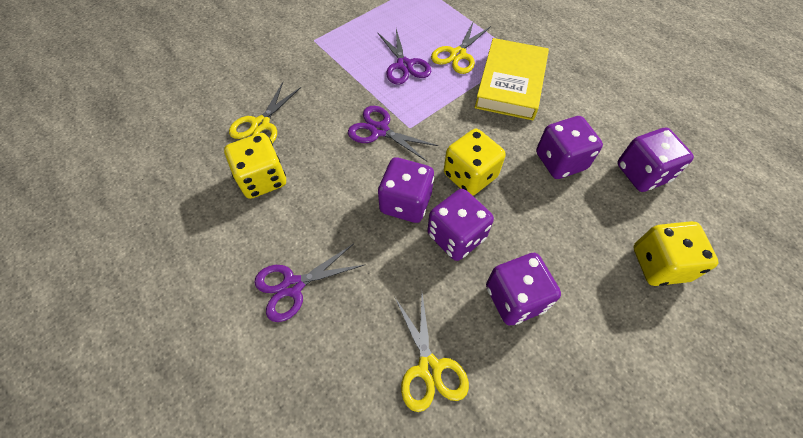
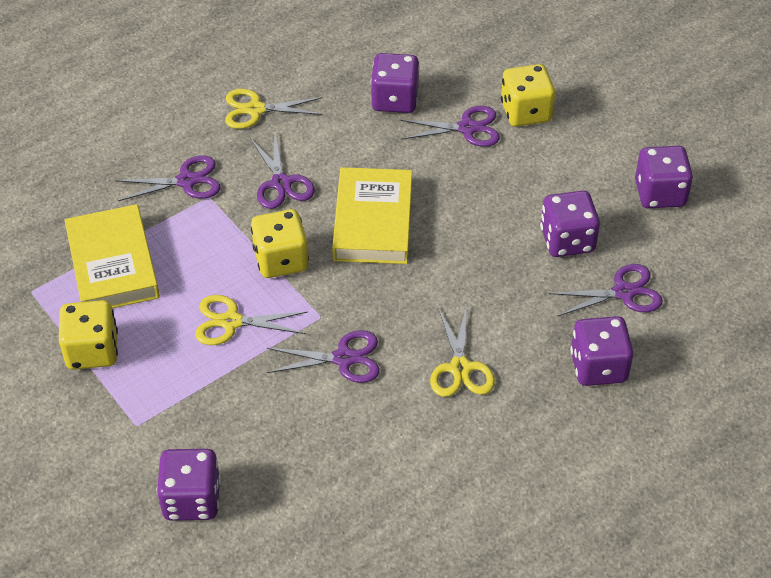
purple scissors: [254,244,364,322] [348,106,438,161] [377,29,431,85] = 3 -> [115,155,221,201] [250,134,315,209] [267,330,380,383] [400,106,500,147] [549,264,663,317] = 5
yellow book: [475,38,549,120] = 1 -> [65,204,160,308] [332,167,412,264] = 2

